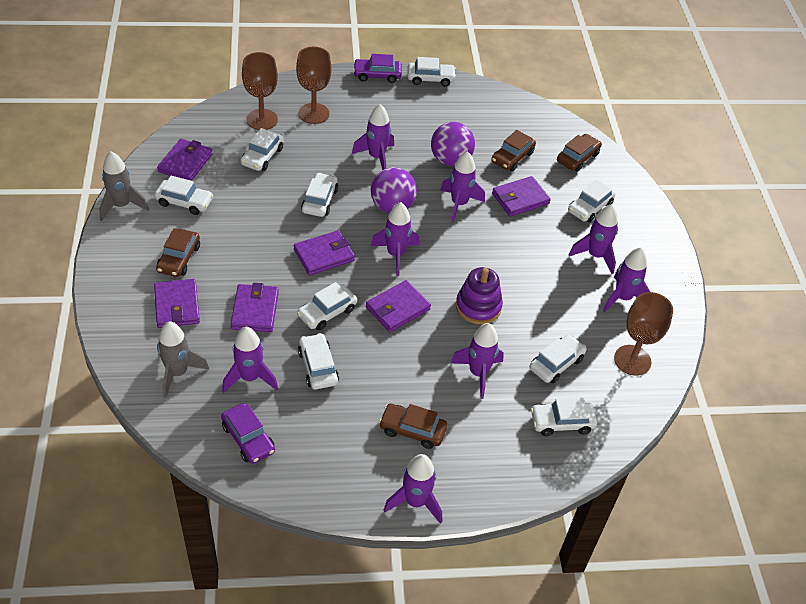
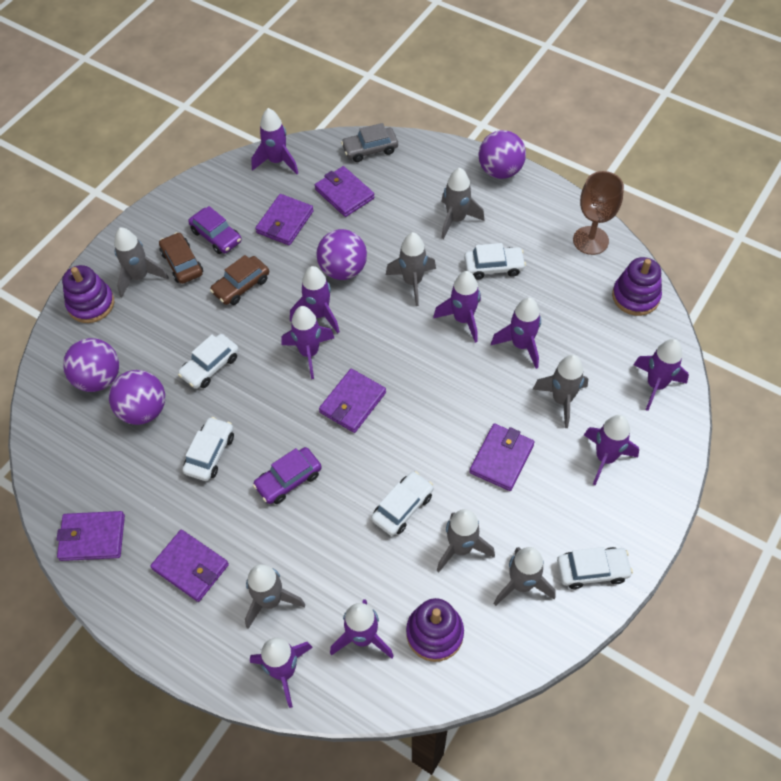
brown car: [156,228,200,277] [379,404,447,449] [491,130,536,171] [557,134,602,172] = 4 -> [159,232,203,284] [210,255,269,305] = 2
brown goblet: [242,52,278,130] [296,47,332,124] [614,292,673,376] = 3 -> [573,171,624,255] = 1
grey car: none = 0 -> [341,123,398,162] = 1
grey rocket: [99,151,149,221] [157,321,209,398] = 2 -> [114,227,169,297] [245,564,305,629] [386,232,436,306] [437,509,495,572] [441,167,485,239] [494,547,556,606] [532,355,588,428] = 7
purple ball: [371,167,417,213] [431,122,475,166] = 2 -> [63,338,119,392] [109,370,165,425] [316,229,367,280] [478,130,526,179] = 4
purple rocket: [222,327,278,393] [352,104,394,170] [371,202,419,276] [384,454,442,524] [440,151,485,222] [450,323,504,399] [569,204,618,274] [603,247,650,312] = 8 -> [250,638,313,708] [251,108,298,174] [282,306,334,379] [290,266,340,333] [330,600,394,659] [433,271,481,343] [491,297,541,369] [584,415,639,485] [634,339,689,411] = 9
purple stacking toy: [456,267,503,324] = 1 -> [62,265,114,323] [406,598,464,662] [612,257,662,316] = 3
white car: [154,176,213,215] [240,128,284,171] [297,282,357,330] [298,333,339,390] [301,173,338,217] [407,57,456,86] [529,334,586,383] [531,398,597,436] [568,180,616,223] = 9 -> [178,334,239,389] [182,417,234,481] [371,471,433,536] [464,243,526,280] [557,547,633,589] = 5

